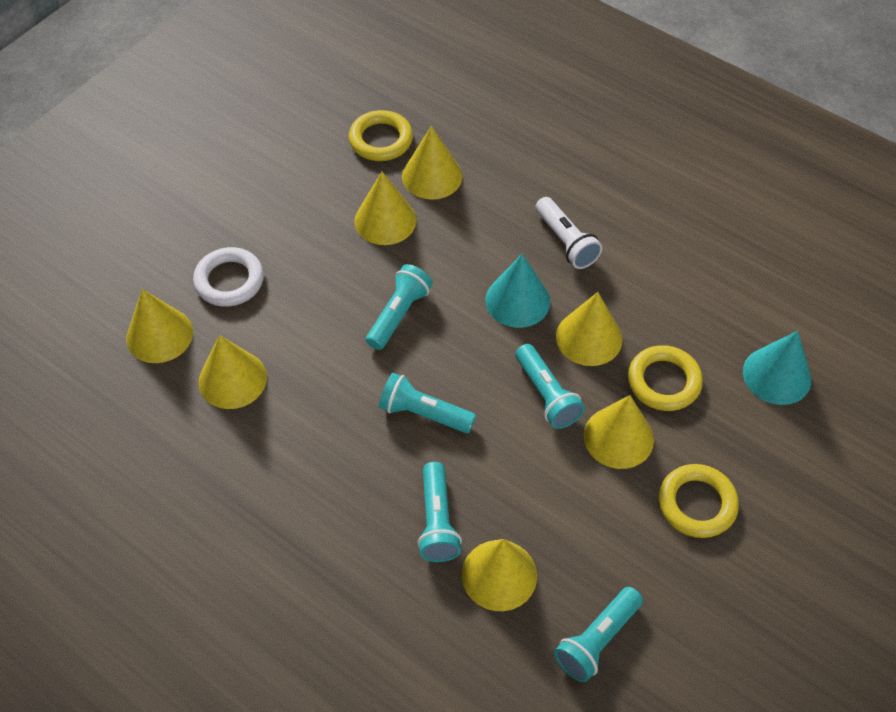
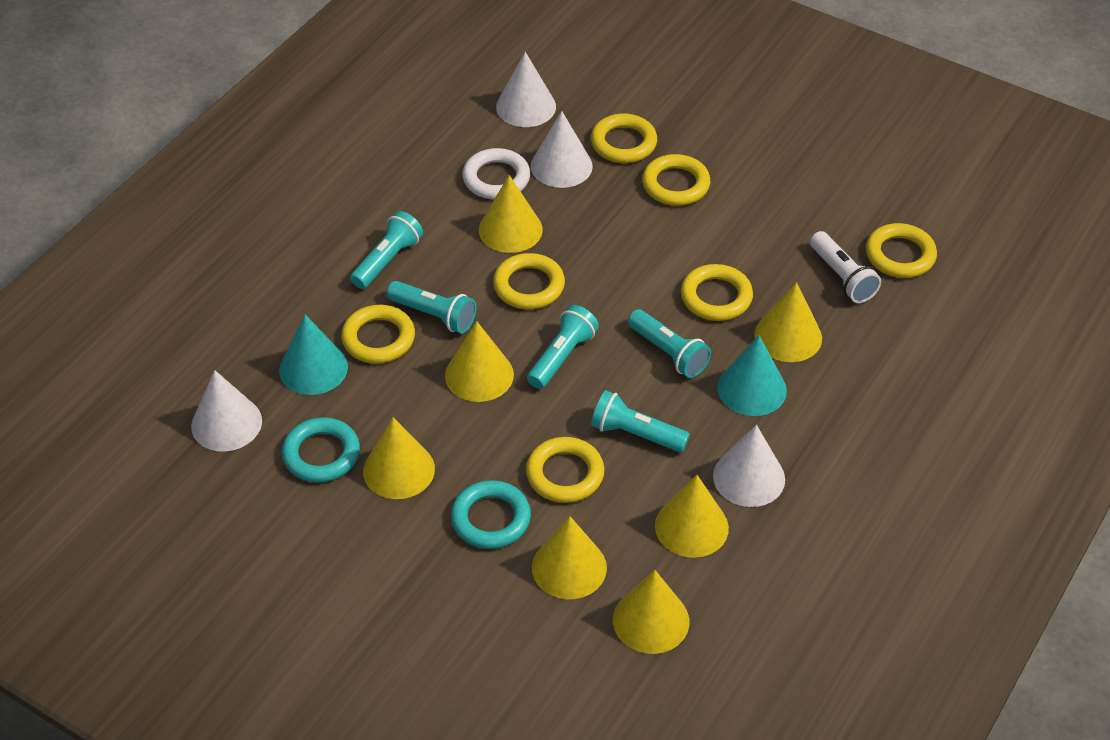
turquoise ring: none = 0 -> [282,417,360,482] [451,480,531,549] = 2
white cone: none = 0 -> [191,370,262,452] [496,52,556,127] [531,111,593,188] [713,425,785,507] = 4
yellow ring: [349,110,413,161] [628,345,703,411] [659,464,739,538] = 3 -> [341,305,415,364] [493,253,565,309] [526,437,605,503] [591,114,657,163] [642,154,710,206] [681,264,753,321] [866,223,937,278] = 7

